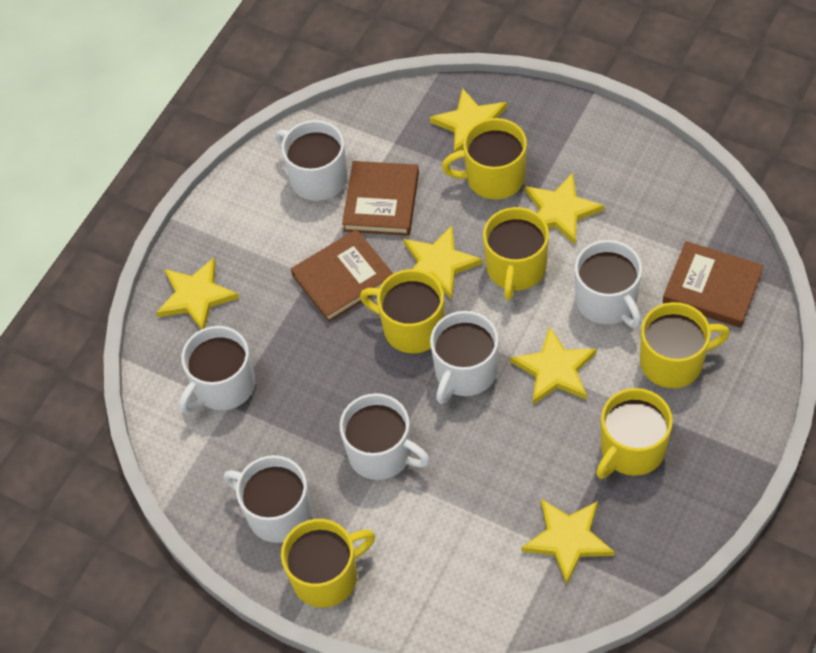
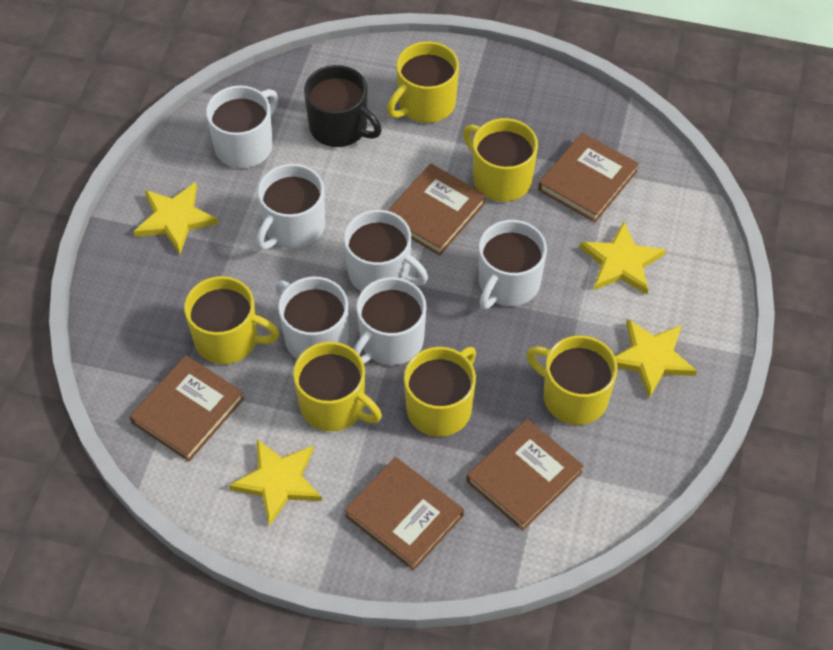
black mug: none = 0 -> [304,65,382,147] = 1
brown book: [291,229,393,322] [342,161,419,236] [662,241,764,328] = 3 -> [130,355,244,461] [344,457,464,571] [387,164,486,255] [466,419,584,531] [538,133,639,222] = 5
yellow star: [156,258,239,329] [404,226,482,299] [430,88,507,152] [510,326,597,405] [521,499,615,585] [525,173,604,245] = 6 -> [133,182,219,254] [229,439,322,527] [580,222,666,295] [615,319,697,398] = 4

